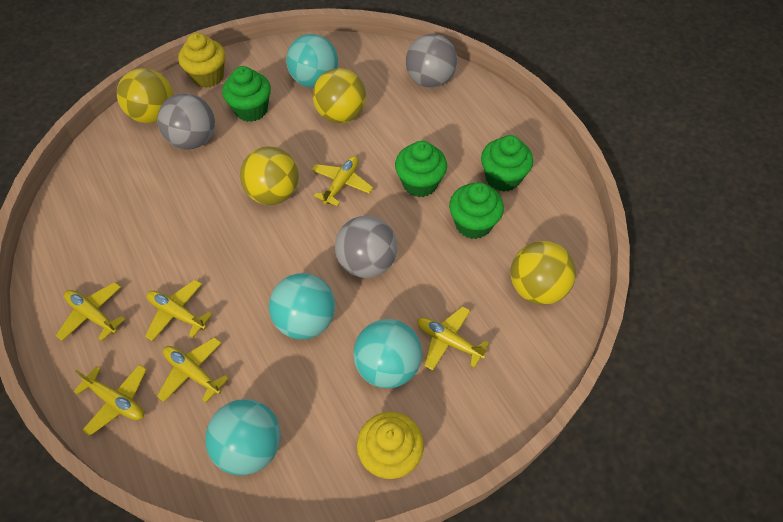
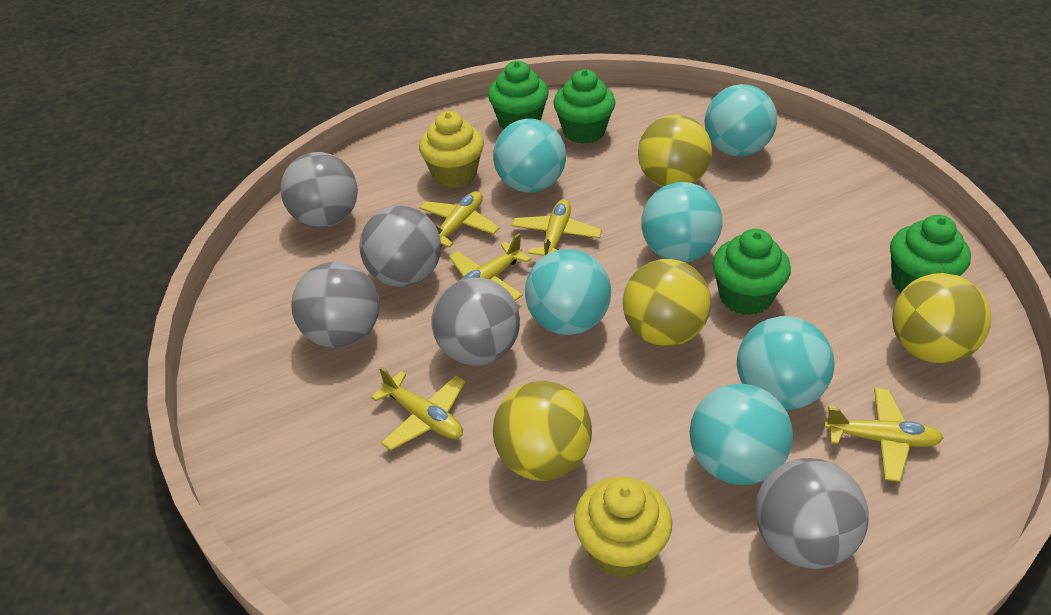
grey ball: [157,93,215,149] [335,216,398,278] [406,34,457,88] = 3 -> [281,152,358,228] [291,262,380,348] [359,206,441,287] [432,277,520,366] [755,458,869,569] = 5
turquoise ball: [205,399,281,475] [269,273,335,339] [286,34,338,88] [353,319,422,388] = 4 -> [493,119,566,193] [525,249,611,335] [641,182,722,262] [690,384,793,485] [705,84,777,157] [737,316,835,410] = 6
yellow plane: [56,282,125,341] [73,364,147,436] [145,280,213,341] [157,337,229,403] [311,156,373,206] [417,306,489,371] = 6 -> [371,367,466,451] [419,191,500,248] [449,233,531,301] [511,199,602,257] [824,388,943,482] = 5

